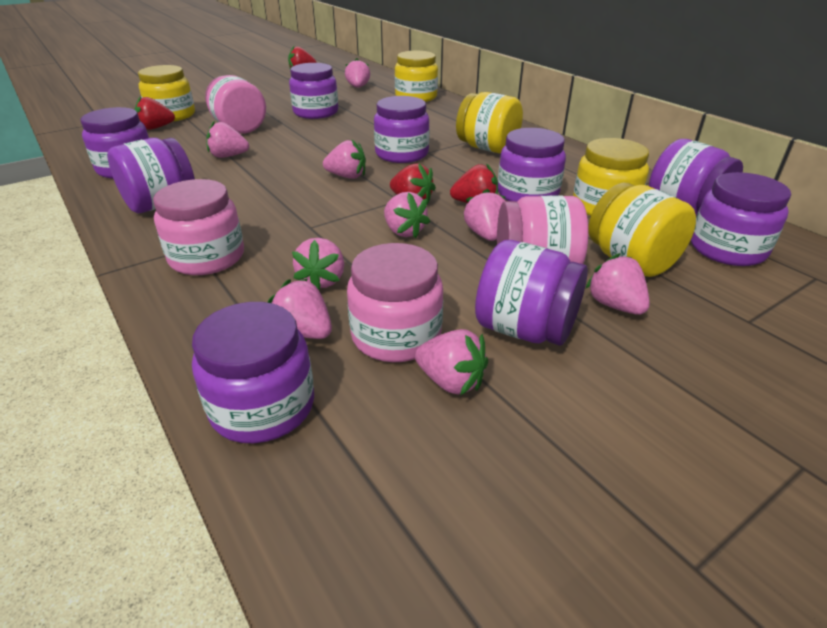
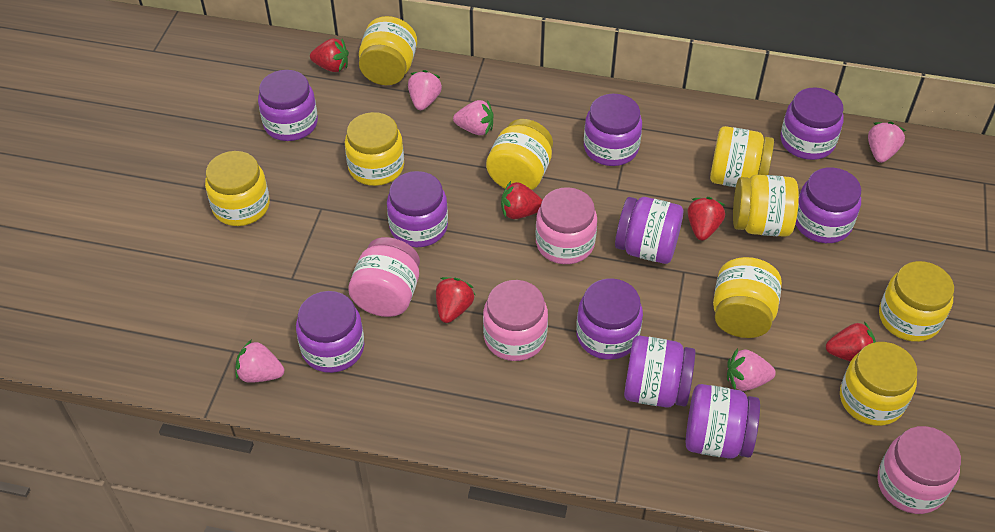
pink strawberry: [206,122,249,158] [268,279,332,339] [292,238,344,290] [323,139,366,179] [345,58,370,88] [384,192,430,238] [415,329,488,396] [463,189,505,241] [585,253,650,315] = 9 -> [236,339,284,383] [408,70,442,110] [453,100,494,135] [727,348,776,391] [868,122,906,163] = 5
purple jar: [81,107,149,179] [107,138,195,213] [192,302,314,443] [289,63,338,119] [374,96,430,163] [475,240,588,345] [498,128,566,202] [649,139,743,216] [691,172,791,266] = 9 -> [258,70,318,141] [296,291,364,373] [387,171,448,247] [576,278,643,360] [584,94,642,166] [615,197,683,264] [624,336,695,408] [686,384,760,459] [781,87,844,160] [796,167,861,243] = 10
red strawberry: [135,96,175,130] [288,46,316,70] [390,163,436,205] [450,163,498,203] = 4 -> [310,38,349,72] [436,277,476,323] [501,181,542,219] [688,197,725,241] [826,321,876,361] = 5
yellow jar: [138,65,195,121] [395,51,438,102] [456,92,523,154] [573,138,649,216] [588,183,696,277] = 5 -> [205,151,270,226] [345,112,404,186] [359,16,417,85] [486,119,553,190] [710,126,774,187] [713,257,782,338] [733,175,799,237] [840,342,917,426] [879,261,954,342] = 9

